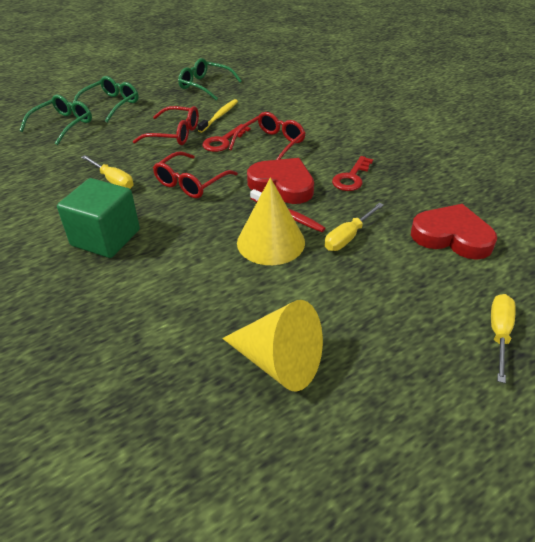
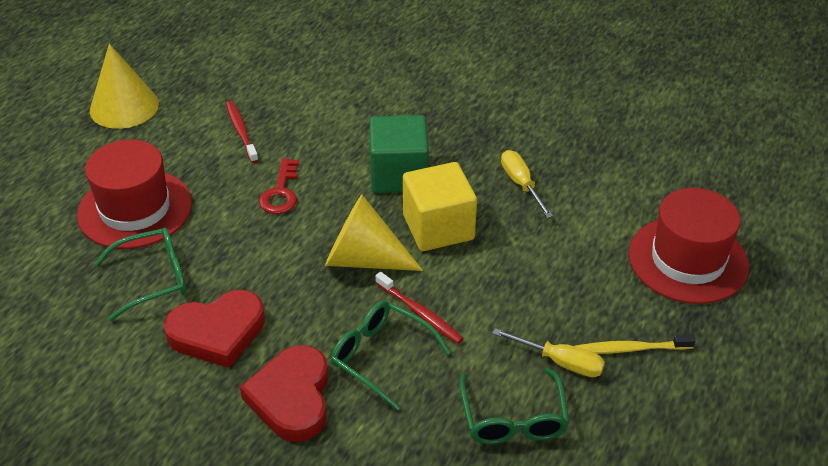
red glasses: [133,106,199,145] [153,151,238,198] [229,112,306,160] = 3 -> none = 0
red hat: none = 0 -> [77,139,192,249] [629,188,749,304] = 2
red key: [202,124,251,152] [332,156,373,191] = 2 -> [259,158,299,214] = 1
red toothbrush: [250,189,326,232] = 1 -> [226,101,258,163] [375,272,463,344] = 2
yellow cube: none = 0 -> [403,162,477,251] = 1
yellow screwdriver: [81,155,133,189] [325,203,384,251] [491,294,516,383] = 3 -> [492,328,605,377] [501,150,553,218] = 2

